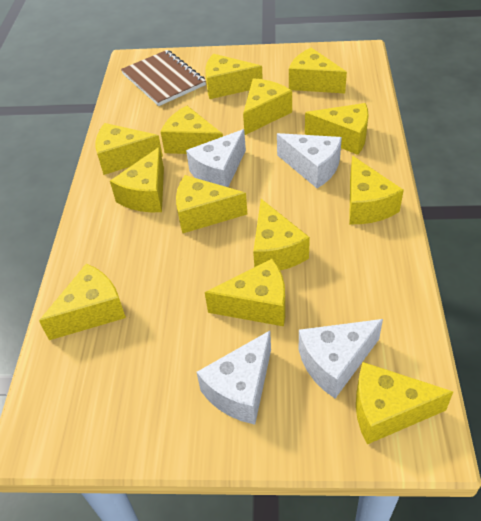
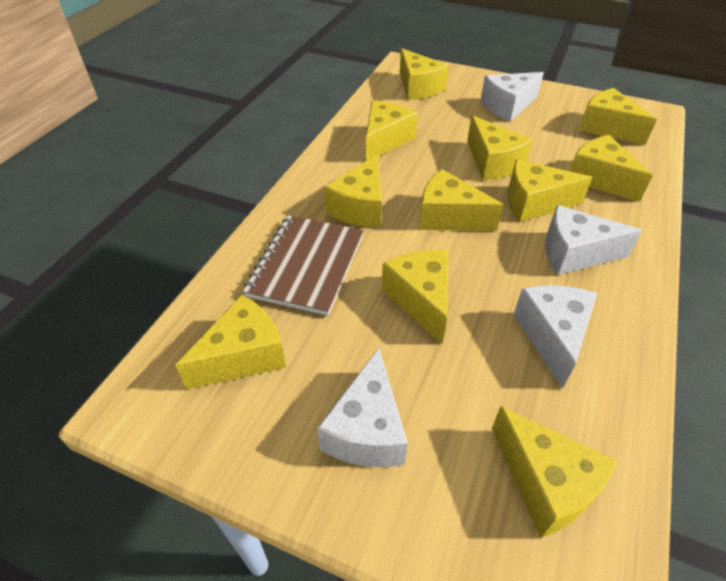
yellow cheese: [39,264,126,340] [96,123,163,175] [110,147,164,212] [161,106,223,154] [176,175,247,233] [205,54,263,99] [205,259,285,326] [243,78,292,135] [253,199,310,270] [289,48,347,93] [305,103,369,155] [349,156,404,224] [356,362,453,444] = 13 -> [175,295,286,389] [324,154,382,227] [366,100,418,161] [382,249,449,344] [400,48,449,100] [419,169,503,231] [467,116,533,180] [492,406,617,538] [507,159,592,222] [570,135,652,202] [579,88,657,145] = 11

